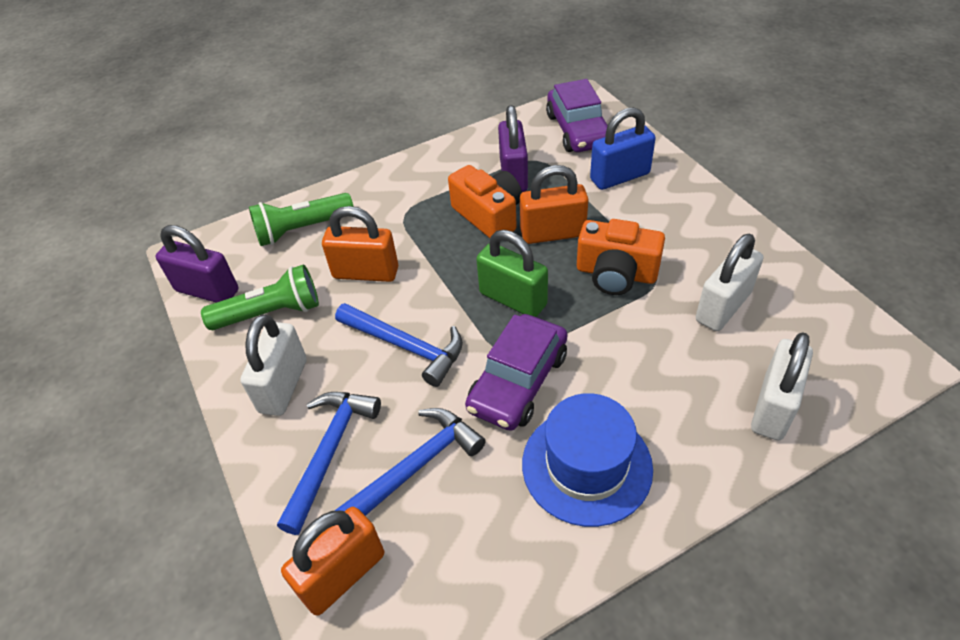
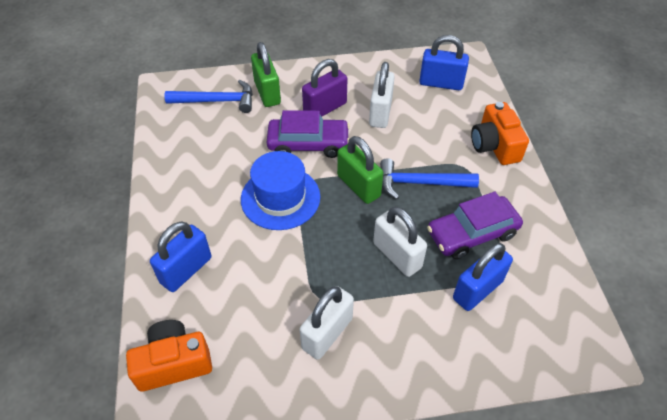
blue hammer: [277,392,381,535] [334,408,486,516] [335,303,463,387] = 3 -> [165,80,253,113] [380,158,479,199] = 2
blue padlock: [590,107,656,190] = 1 -> [150,222,211,292] [419,35,469,90] [453,243,513,311] = 3
green flashlight: [201,265,319,330] [249,193,354,246] = 2 -> none = 0
green padlock: [476,230,548,317] = 1 -> [251,42,281,107] [337,136,383,204] = 2
orange padlock: [281,507,384,616] [322,206,398,282] [520,165,588,244] = 3 -> none = 0
purple padlock: [156,225,239,303] [498,105,528,192] = 2 -> [302,59,347,117] = 1

